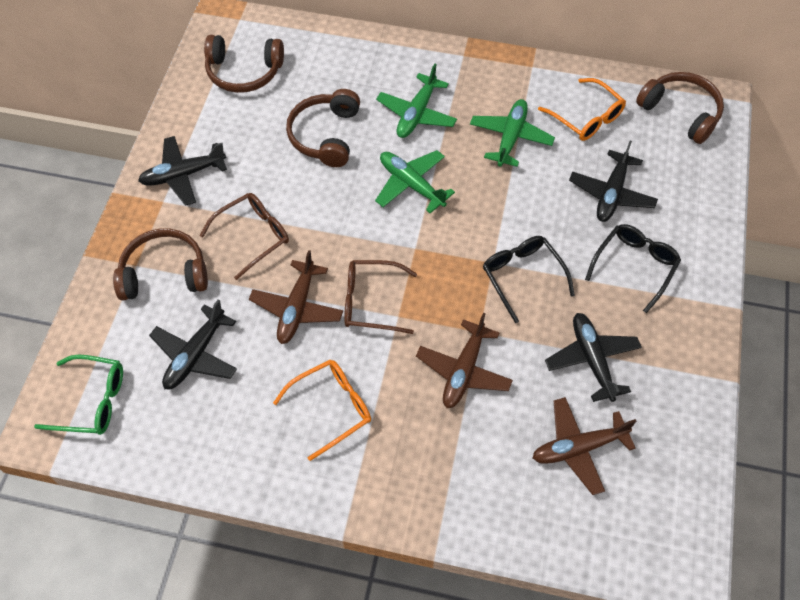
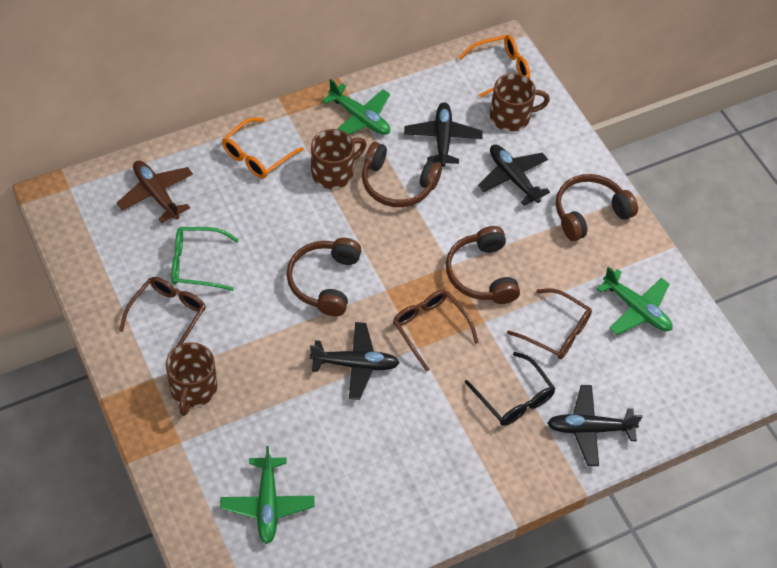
black glasses: [483,236,575,323] [585,224,681,313] = 2 -> [465,352,556,426] = 1
brown glasses: [199,193,289,280] [344,260,417,334] = 2 -> [119,277,206,347] [393,290,479,372] [507,289,592,359] = 3
brown mug: none = 0 -> [166,342,217,416] [311,129,366,189] [490,73,550,131] = 3
brown plane: [249,250,343,344] [416,313,513,408] [533,397,637,495] = 3 -> [116,160,193,223] = 1

